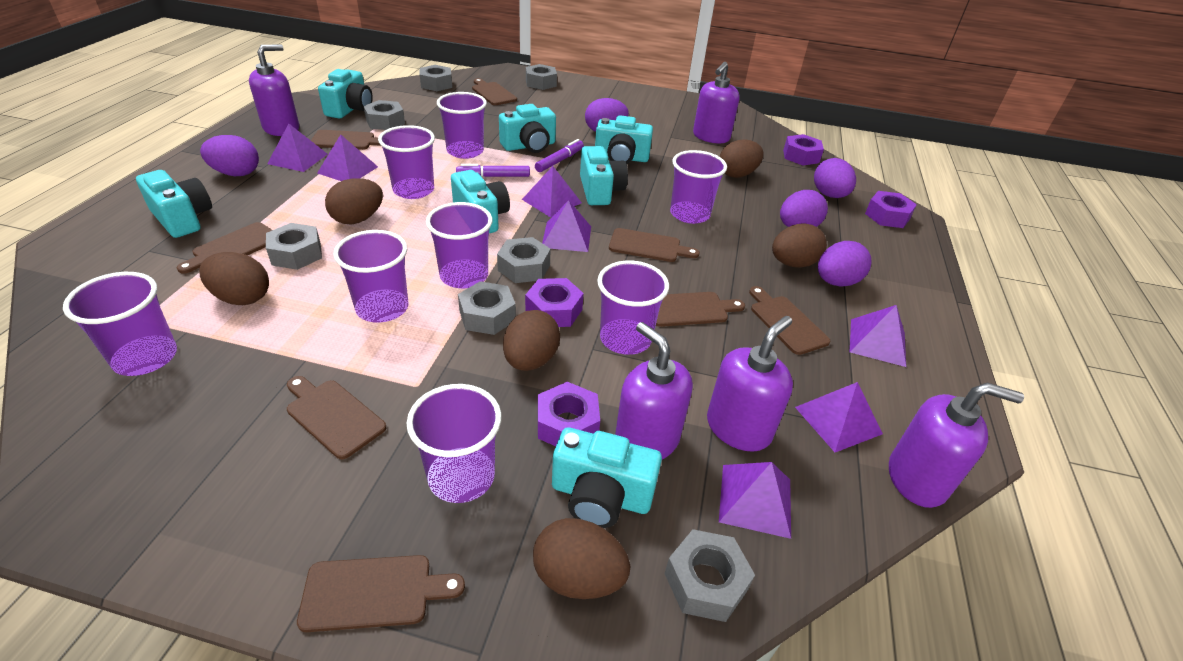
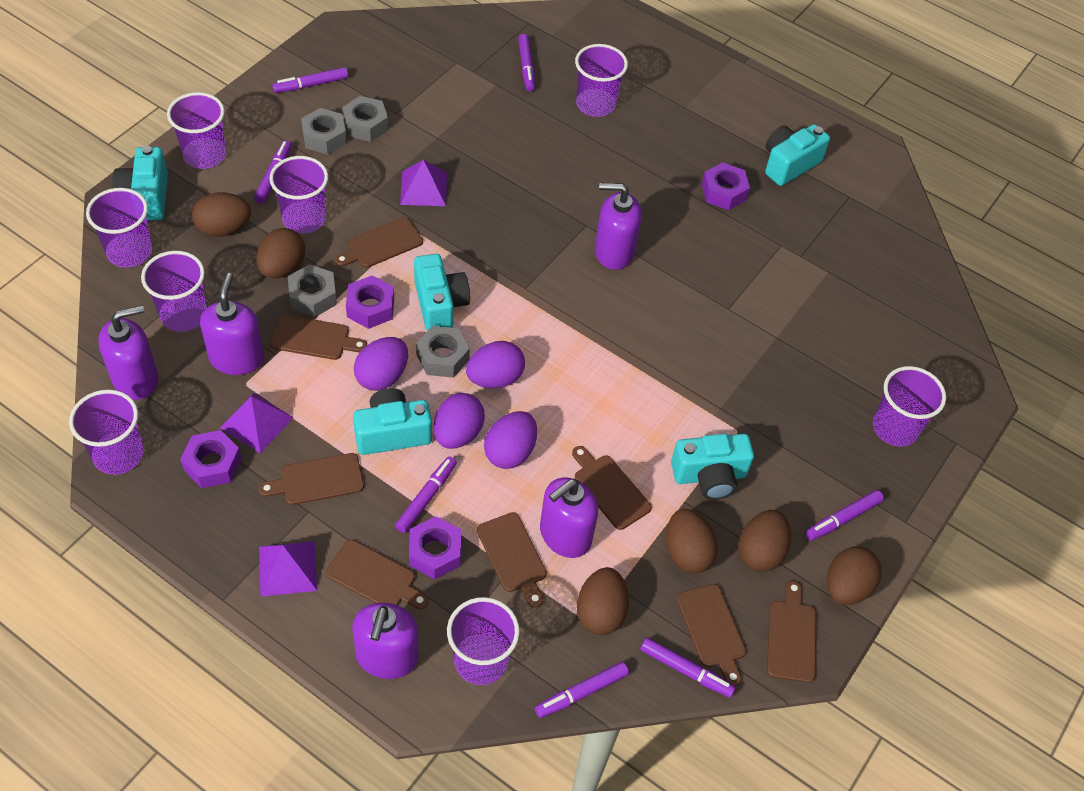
grey nut: [266,223,322,270] [364,100,405,130] [420,65,452,91] [458,281,516,335] [497,237,551,283] [526,64,557,90] [664,529,755,622] = 7 -> [288,264,337,317] [301,108,347,155] [342,96,388,142] [416,326,470,378] = 4
purple egg: [200,135,259,176] [585,98,629,132] [780,190,828,227] [814,158,856,198] [818,241,872,286] = 5 -> [354,337,408,391] [434,393,485,449] [466,341,525,388] [484,411,537,469] = 4
purple marker: [456,164,530,177] [535,139,584,172] = 2 -> [254,140,292,204] [272,67,348,93] [395,456,457,533] [518,34,535,91] [535,662,629,718] [640,638,736,698] [805,490,884,541] = 7
purple pyramid: [267,124,327,172] [317,134,378,181] [522,166,582,217] [542,200,591,252] [719,462,791,539] [795,382,883,452] [850,305,906,367] = 7 -> [220,393,294,453] [259,541,317,597] [400,160,447,206] = 3
turquoise camera: [136,170,212,238] [318,69,373,119] [451,170,510,233] [499,104,556,153] [552,427,662,528] [580,146,628,205] [595,115,653,164] = 7 -> [113,146,168,220] [353,388,432,455] [414,254,470,331] [671,434,754,500] [765,124,830,186] = 5

